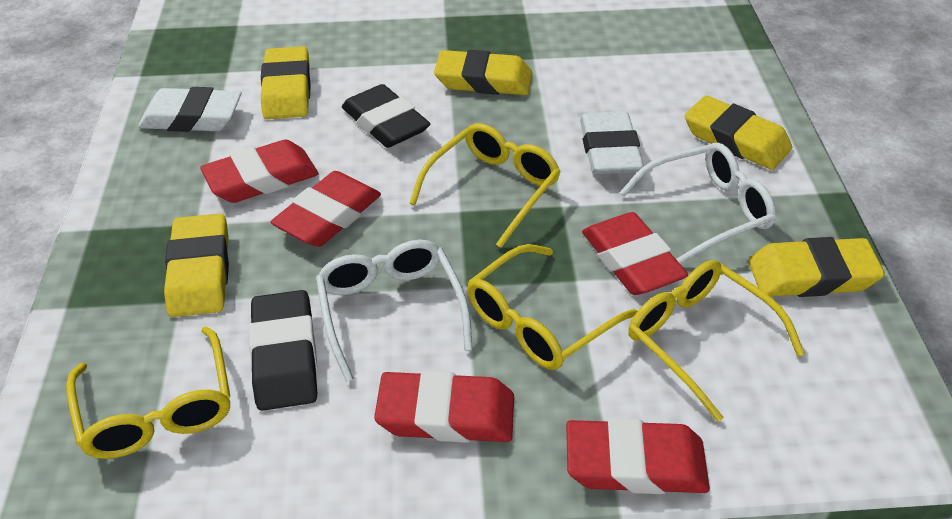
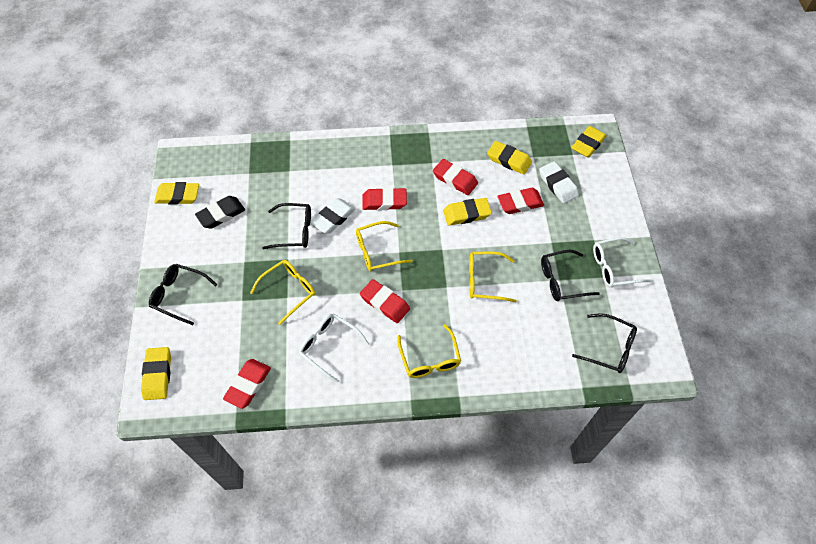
black eraser: [249,290,317,411] [342,84,430,148] = 2 -> [195,196,245,229] = 1
black glasses: none = 0 -> [149,264,218,325] [262,203,311,249] [541,250,600,301] [572,313,637,373] = 4

